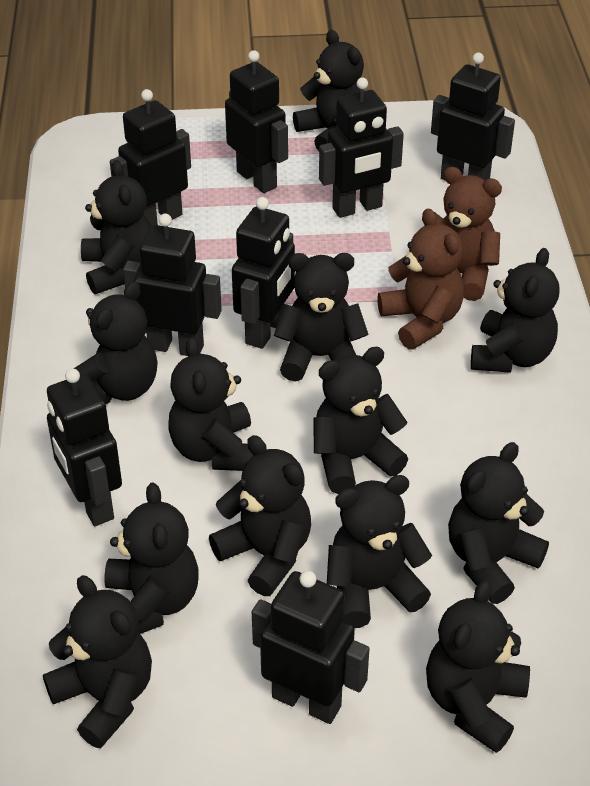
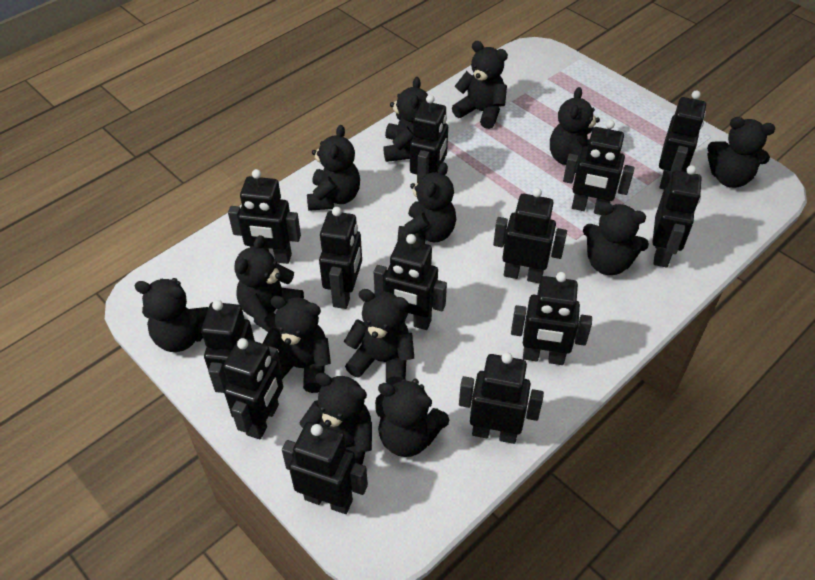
black robot: [47,368,122,526] [110,89,191,226] [123,213,222,356] [225,50,288,193] [232,197,295,349] [252,571,370,724] [319,77,404,218] [431,53,515,181] = 8 -> [201,300,255,393] [223,338,283,439] [228,169,301,264] [282,422,368,514] [319,207,362,309] [374,234,447,330] [410,95,448,183] [459,352,544,444] [493,188,567,283] [511,272,592,365] [563,120,634,215] [653,165,701,267] [659,90,706,190] = 13
brown teddy bear: [377,208,464,349] [424,167,502,301] = 2 -> none = 0

